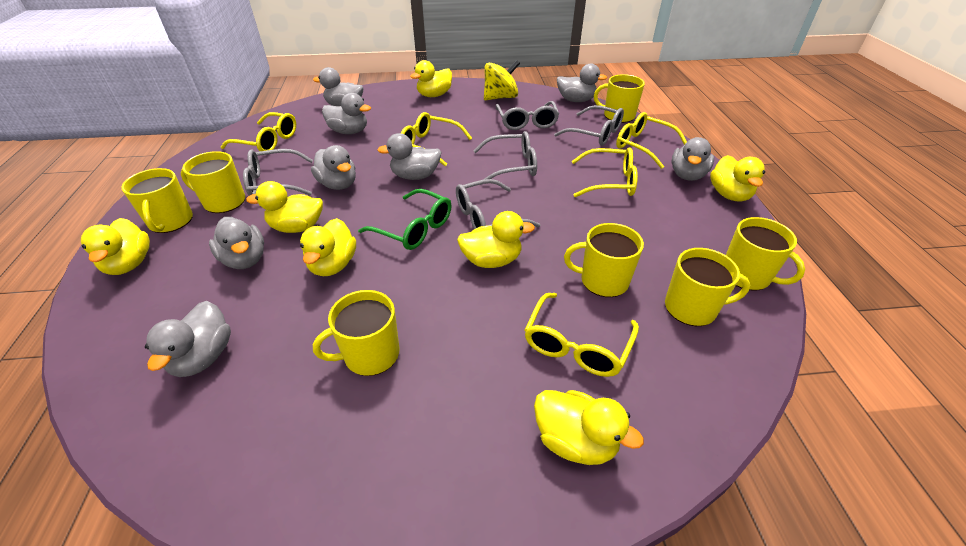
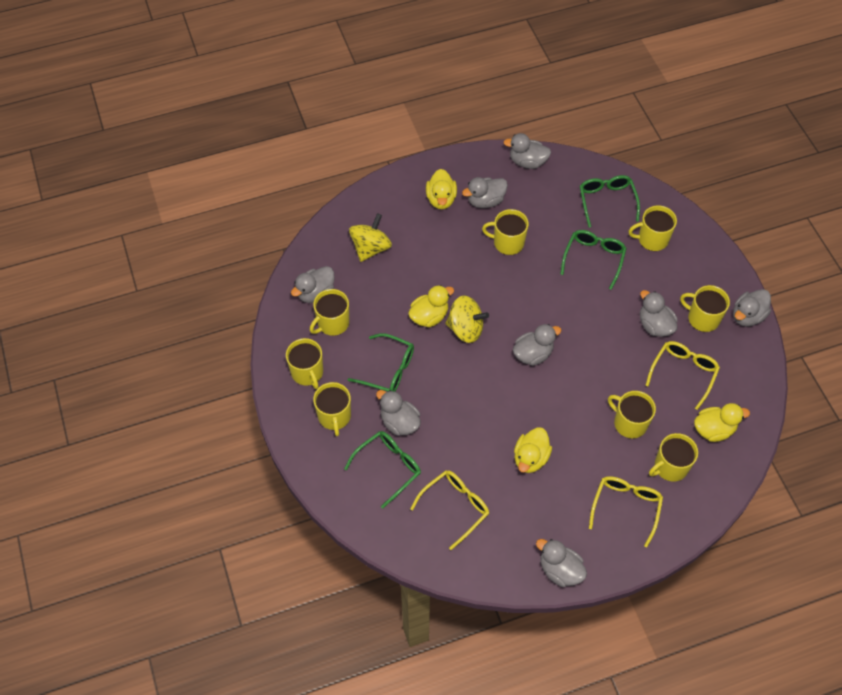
green glasses: [358,189,452,250] = 1 -> [344,431,421,508] [348,333,414,392] [560,230,627,290] [580,175,640,227] = 4
grey glasses: [243,149,313,196] [456,179,540,229] [474,131,537,180] [496,101,559,130] [554,105,624,145] = 5 -> none = 0
yellow duck: [81,218,150,275] [246,181,323,233] [300,218,356,276] [410,60,452,97] [457,211,535,268] [534,390,644,465] [710,155,765,202] = 7 -> [408,285,454,327] [426,169,457,209] [514,428,552,473] [694,403,750,442] = 4
yellow glasses: [221,112,296,151] [401,112,472,166] [525,293,639,377] [572,147,638,197] [616,112,687,169] = 5 -> [410,470,489,550] [589,476,663,547] [645,341,720,410] = 3
yellow mug: [121,168,193,233] [181,151,245,213] [313,290,399,376] [564,223,644,297] [594,74,645,123] [665,248,750,326] [726,217,805,291] = 7 -> [286,338,323,389] [310,289,349,336] [313,382,351,436] [482,209,529,255] [608,391,656,438] [629,205,677,251] [649,433,698,482] [680,285,730,332] = 8
yellow spinning top: [484,60,520,100] = 1 -> [349,213,392,262] [445,296,489,343] = 2

